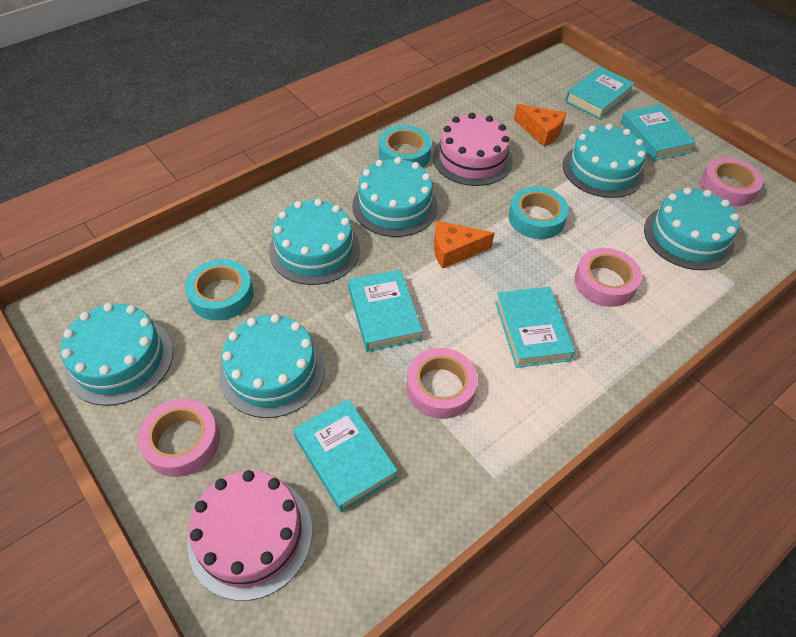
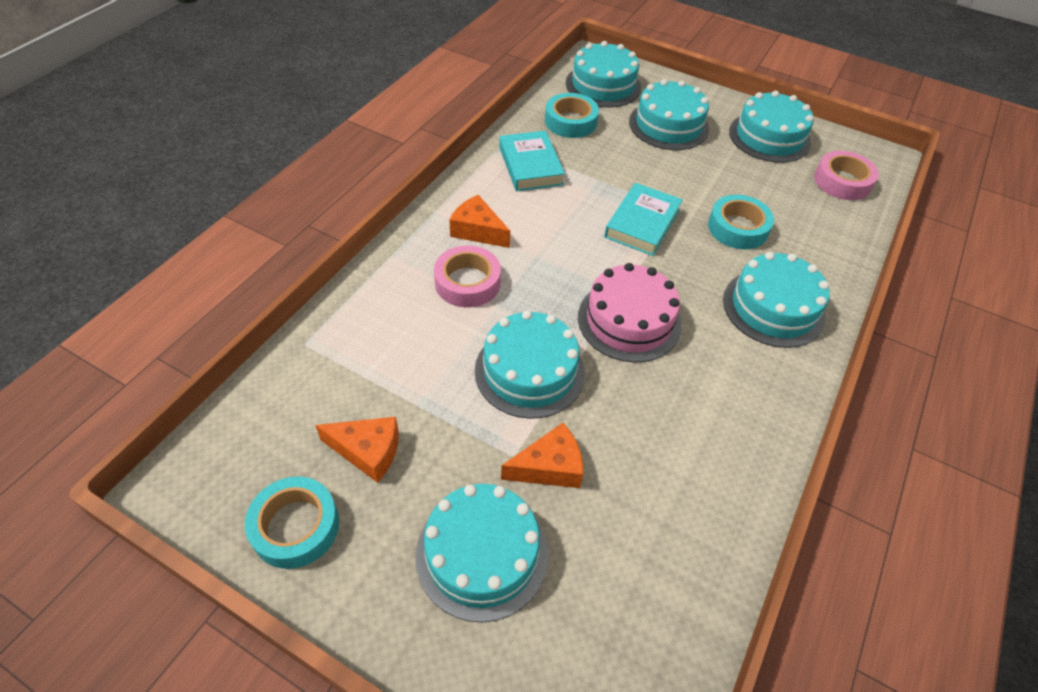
orange cheese: [434,221,495,269] [514,104,566,147] = 2 -> [315,417,399,483] [449,195,510,248] [501,423,583,488] = 3
pink cake: [188,470,313,601] [433,113,513,186] = 2 -> [578,263,681,363] = 1
pink tape: [138,399,220,477] [406,348,478,419] [574,248,642,307] [700,157,763,206] = 4 -> [434,245,501,308] [814,151,879,200] = 2
turquoise book: [293,399,398,512] [348,270,423,352] [495,287,575,368] [565,67,635,119] [621,105,696,161] = 5 -> [499,131,565,192] [604,183,683,256] = 2

